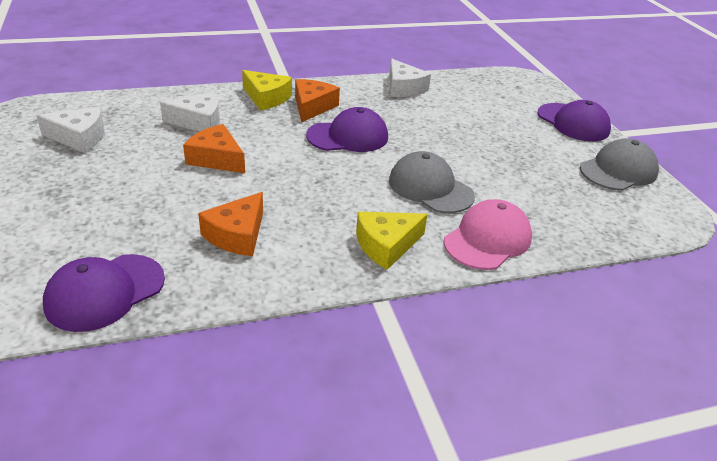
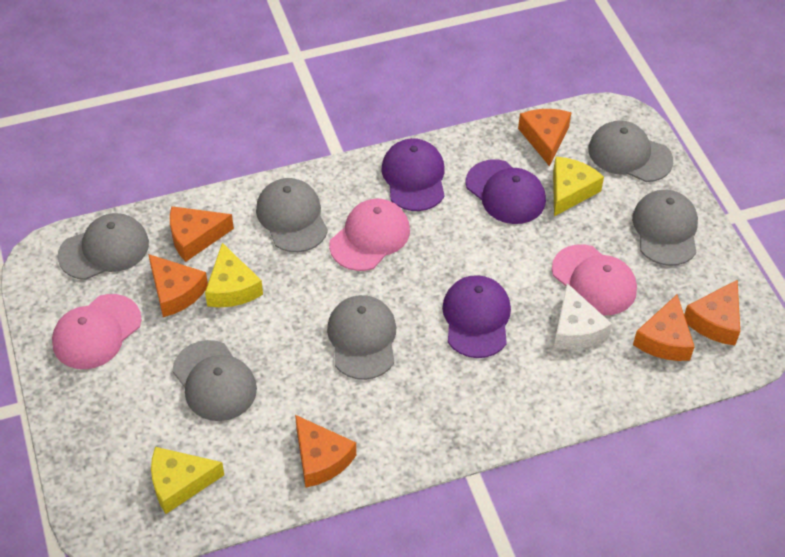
grey cap: [389,151,475,213] [580,138,659,191] = 2 -> [58,213,149,280] [172,340,257,421] [256,178,328,252] [327,295,396,380] [588,120,673,182] [632,190,698,266] = 6
orange cheese: [183,124,245,173] [198,192,263,256] [295,79,340,122] = 3 -> [148,254,208,317] [170,206,234,262] [295,415,356,488] [518,109,571,166] [633,295,694,361] [684,280,740,345] = 6
pink cap: [444,199,532,270] = 1 -> [52,294,141,369] [329,199,410,271] [552,244,637,315] = 3
white cheese: [36,107,105,153] [160,92,220,132] [389,59,431,97] = 3 -> [554,283,612,349] = 1
yellow cheese: [242,70,292,111] [356,212,428,270] = 2 -> [151,447,224,514] [205,243,263,307] [553,157,604,216] = 3

